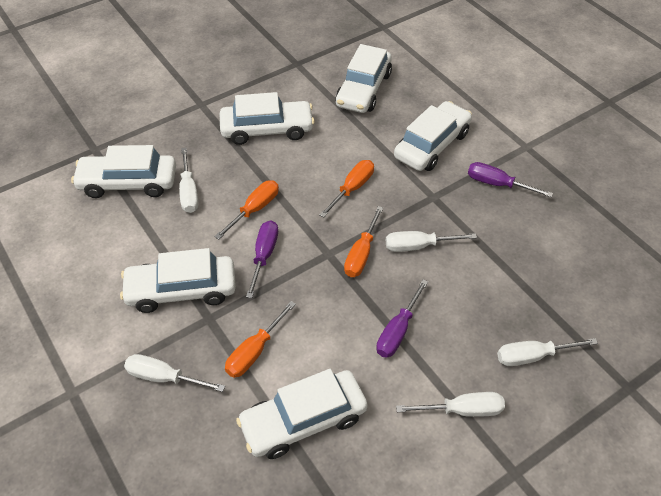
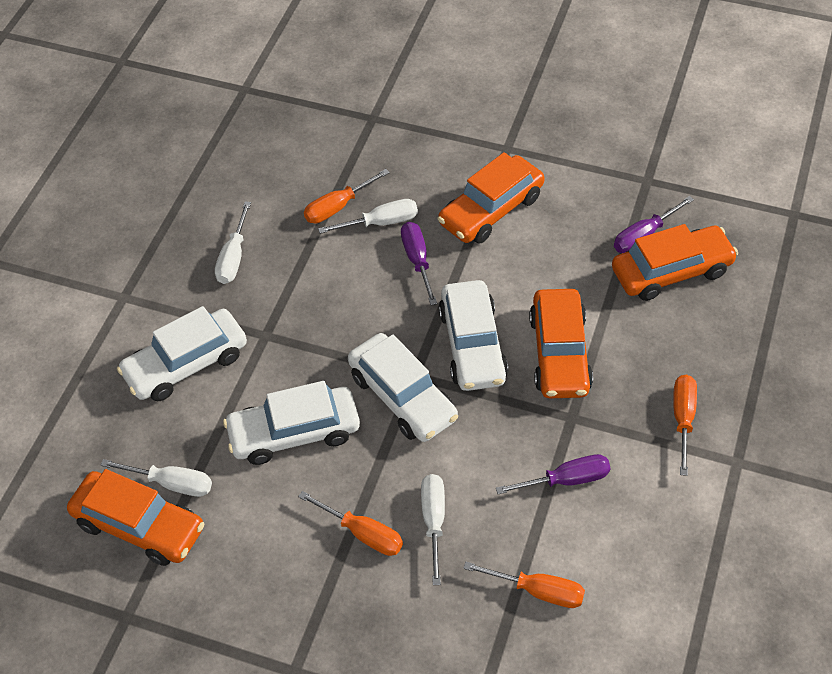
orange car: none = 0 -> [67,469,204,566] [438,152,545,244] [529,289,593,398] [612,224,738,301] = 4
white car: [71,145,176,198] [120,248,236,313] [220,92,315,145] [236,369,368,459] [336,44,392,113] [394,101,472,171] = 6 -> [117,306,247,401] [223,381,360,465] [348,333,458,442] [439,280,508,391] = 4
white screwdriver: [124,354,225,392] [179,148,198,213] [386,231,477,252] [396,392,505,417] [497,338,598,366] = 5 -> [100,459,212,497] [215,201,251,284] [318,199,418,234] [421,474,445,585] = 4

